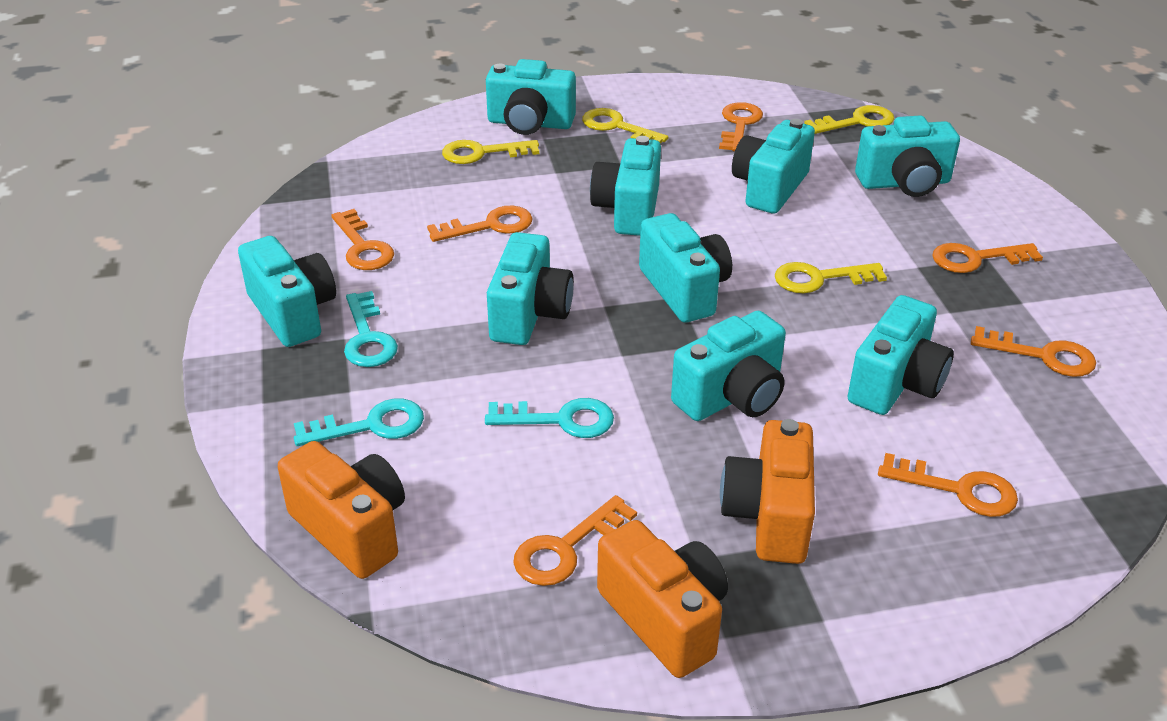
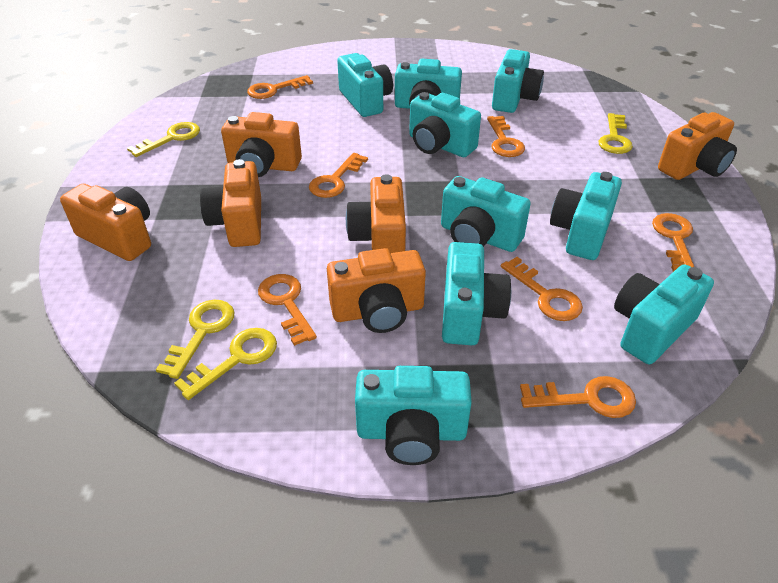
orange camera: [278,441,405,579] [597,520,728,678] [720,419,815,564] = 3 -> [60,184,151,261] [200,159,261,247] [221,112,302,177] [327,248,426,333] [346,174,406,253] [658,112,737,180] = 6
turquoise key: [294,398,424,446] [344,291,398,367] [485,398,614,438] = 3 -> none = 0

